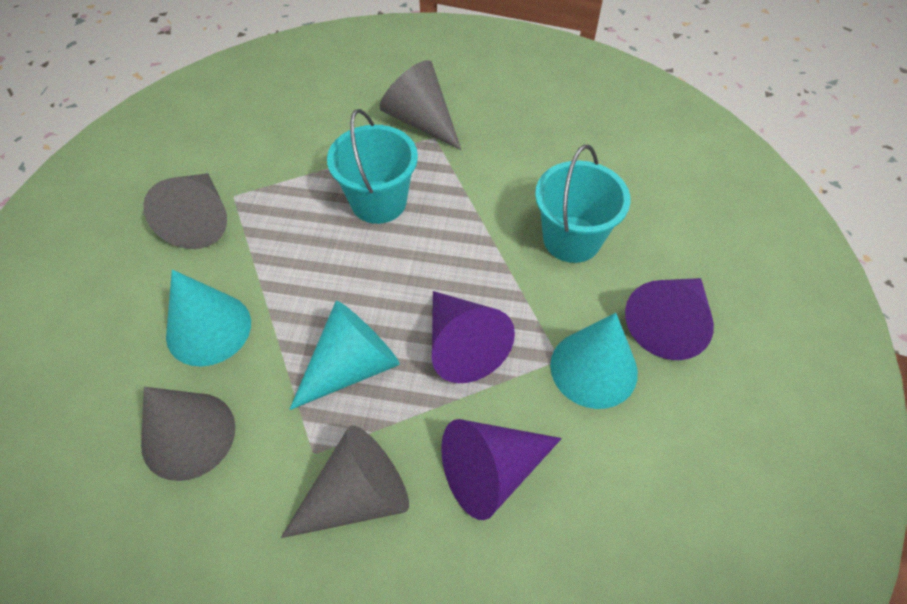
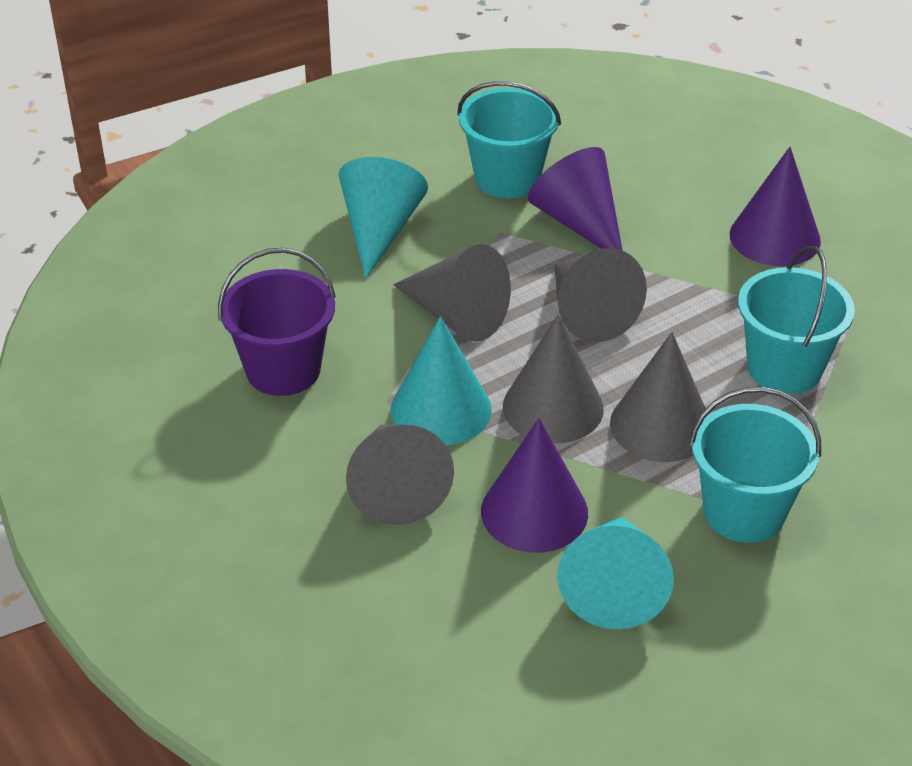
grey cone: [141,387,235,481] [143,173,227,249] [281,425,409,538] [380,60,461,150] = 4 -> [346,425,454,525] [393,244,511,342] [503,314,604,443] [554,248,647,342] [610,332,706,462] = 5
purple bucket: none = 0 -> [218,248,336,396] = 1
turquoise bucket: [327,109,418,224] [535,145,630,263] = 2 -> [457,81,561,198] [689,387,821,543] [738,246,855,394] = 3

